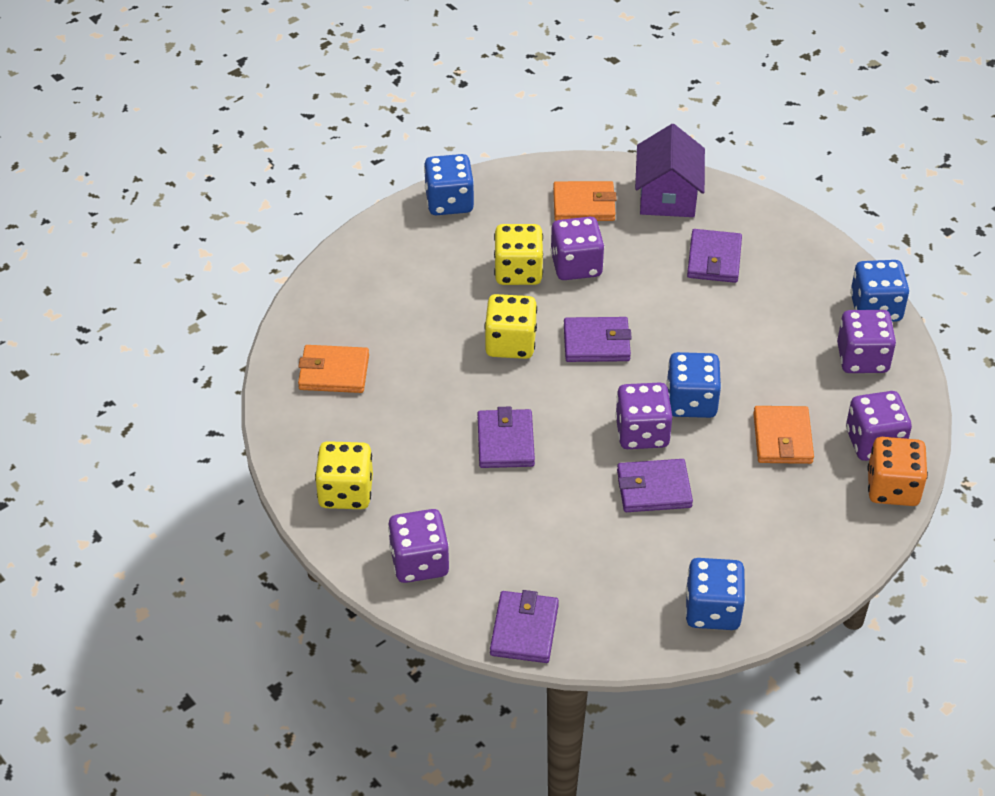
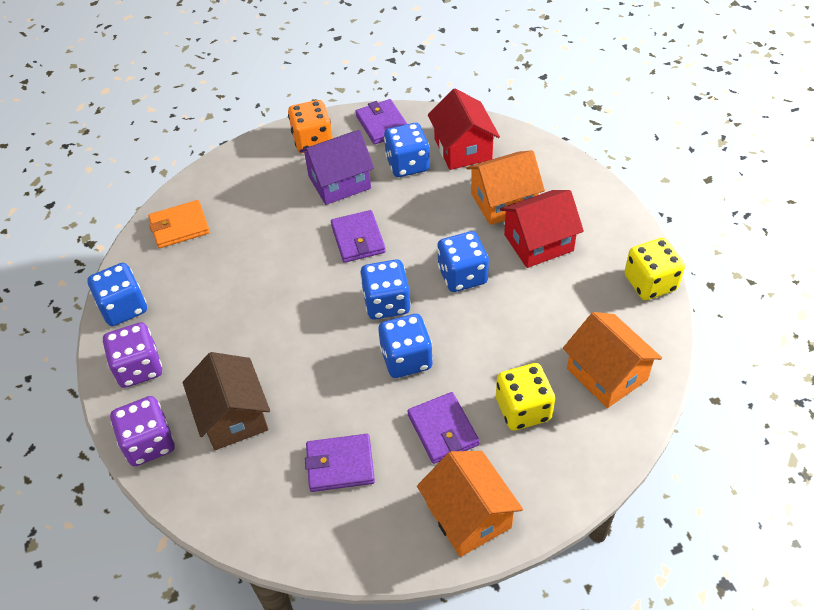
blue dice: [424,154,474,215] [666,352,721,418] [685,558,746,630] [850,260,909,322] = 4 -> [87,263,147,326] [360,259,411,320] [379,314,433,378] [384,123,430,177] [437,231,489,292] = 5
brown house: none = 0 -> [183,352,270,450] = 1
orange house: none = 0 -> [417,451,523,557] [466,150,545,225] [563,312,662,408] = 3
orange wallet: [298,345,369,393] [553,181,617,221] [753,406,814,464] = 3 -> [148,200,210,248] = 1
purple dice: [388,509,449,583] [550,217,604,280] [615,382,673,449] [837,310,896,373] [846,391,912,461] = 5 -> [103,322,162,388] [110,396,175,466] = 2
purple wallet: [478,407,535,468] [490,590,559,663] [564,317,632,362] [617,459,693,512] [687,229,742,283] = 5 -> [305,434,375,492] [331,210,386,263] [355,99,407,144] [407,392,479,464] = 4
red house: none = 0 -> [428,88,500,170] [500,190,584,268] = 2
yellow dice: [315,441,373,509] [484,294,537,359] [494,224,543,285] = 3 -> [496,363,555,431] [624,238,685,300] = 2

